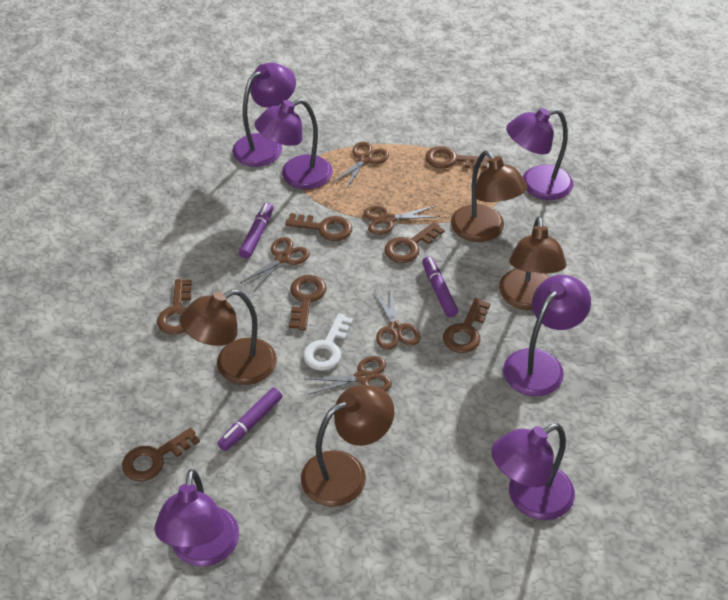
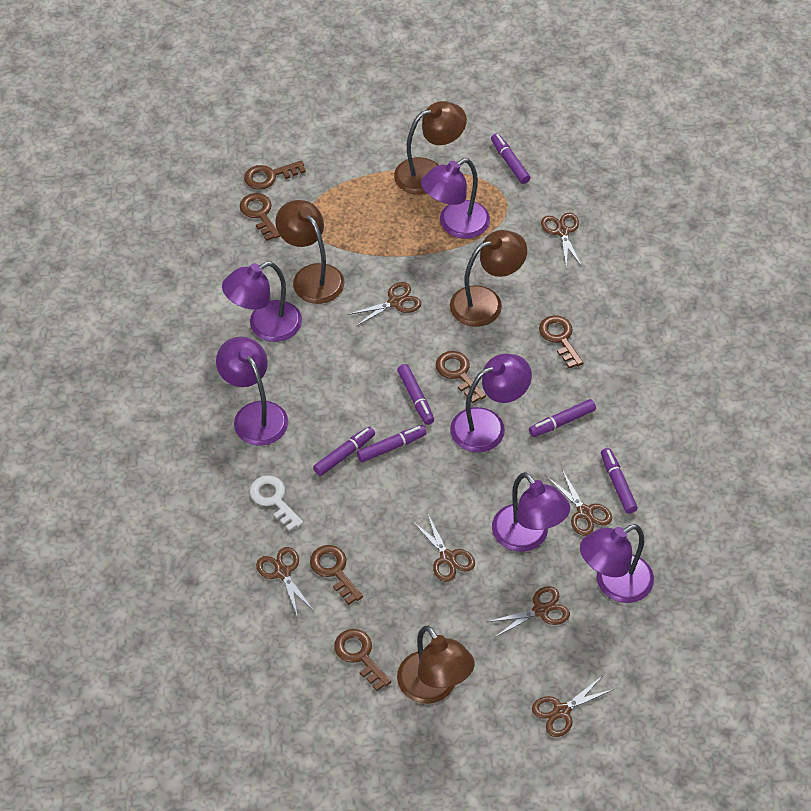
brown key: [122,427,200,481] [157,279,192,335] [285,213,352,241] [289,275,326,330] [385,222,444,263] [425,146,489,169] [443,298,491,353] = 7 -> [240,193,280,241] [244,160,306,190] [310,545,363,605] [334,629,391,691] [436,351,486,403] [539,315,583,368] = 6
brown scissors: [240,237,310,292] [306,356,392,395] [332,142,389,189] [363,206,440,235] [374,287,421,350] = 5 -> [256,547,315,618] [348,282,421,327] [412,515,475,582] [487,586,570,638] [532,676,614,737] [541,213,582,268] [547,470,612,536] = 7
purple marker: [217,387,282,451] [239,203,274,259] [422,256,458,317] = 3 -> [313,426,375,476] [357,425,426,462] [397,364,434,425] [491,133,530,184] [529,399,596,437] [601,448,638,514] = 6

